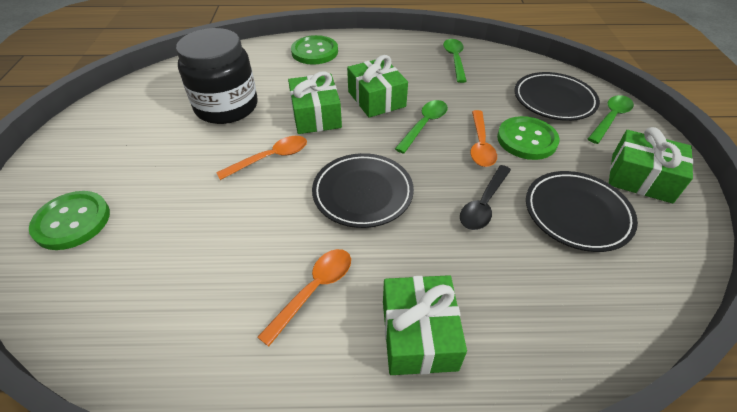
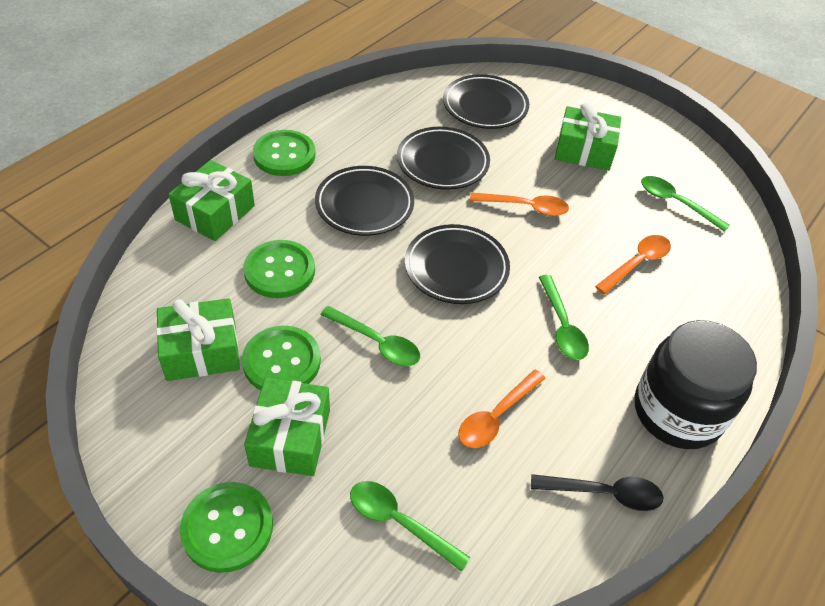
black plate: [312,153,414,228] [514,72,600,121] [526,171,638,252] = 3 -> [315,166,414,236] [397,127,490,190] [405,224,510,304] [443,74,529,129] = 4
green button: [29,191,110,250] [291,35,338,65] [497,116,560,160] = 3 -> [180,482,273,573] [242,326,321,390] [243,240,315,298] [253,130,316,176] = 4
green spoon: [395,100,448,154] [443,39,467,83] [588,95,634,144] = 3 -> [320,306,420,366] [350,481,471,572] [539,275,589,360] [641,176,730,232] = 4

